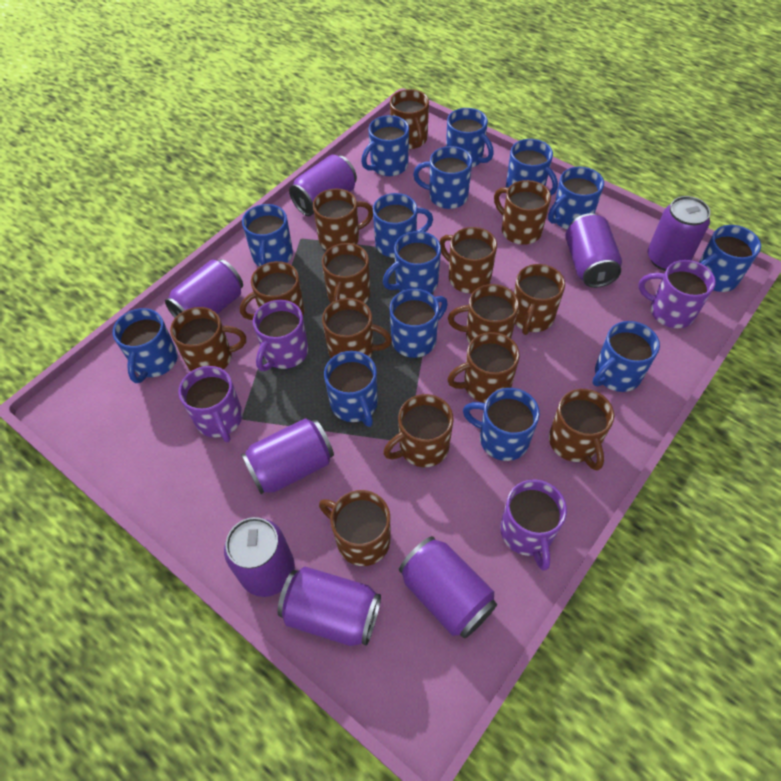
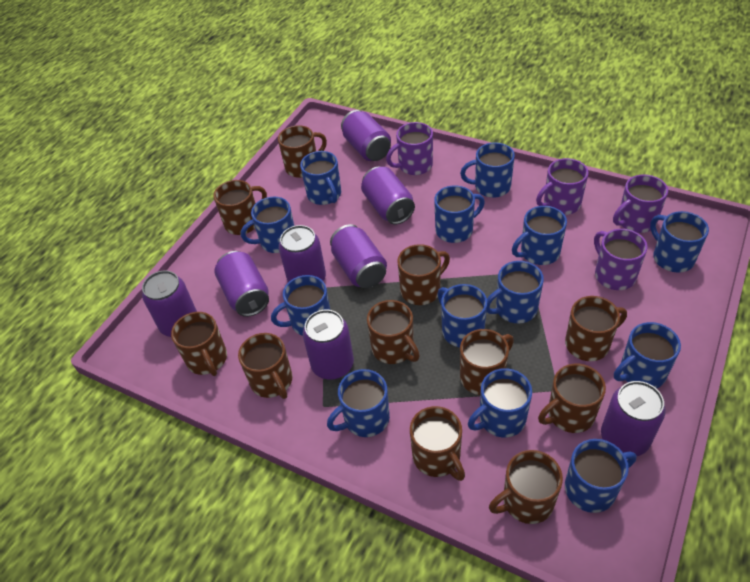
blue mug: [113,308,178,383] [242,204,293,266] [324,351,378,427] [361,115,409,176] [373,193,433,258] [383,231,441,293] [389,289,448,358] [413,146,472,209] [446,108,494,167] [463,388,540,461] [506,139,558,195] [548,166,604,229] [593,321,660,392] [699,225,761,292] = 14 -> [241,197,294,253] [271,275,330,336] [300,151,341,205] [327,369,390,437] [434,185,485,243] [437,284,487,347] [460,142,515,198] [468,368,532,437] [486,261,544,323] [512,206,567,265] [565,439,636,513] [614,322,681,388] [650,211,709,273] = 13
brown mug: [170,307,246,371] [240,261,304,320] [313,189,373,250] [319,490,390,566] [322,243,370,303] [322,298,392,358] [383,394,453,467] [390,89,429,149] [440,227,497,293] [447,332,520,403] [448,284,519,344] [494,180,551,245] [514,264,565,335] [549,389,614,471] = 14 -> [171,312,227,376] [213,180,267,235] [238,333,293,399] [278,125,327,178] [367,300,420,364] [397,244,450,305] [410,406,465,481] [460,329,514,395] [489,450,563,524] [538,364,606,433] [565,296,627,361] = 11

